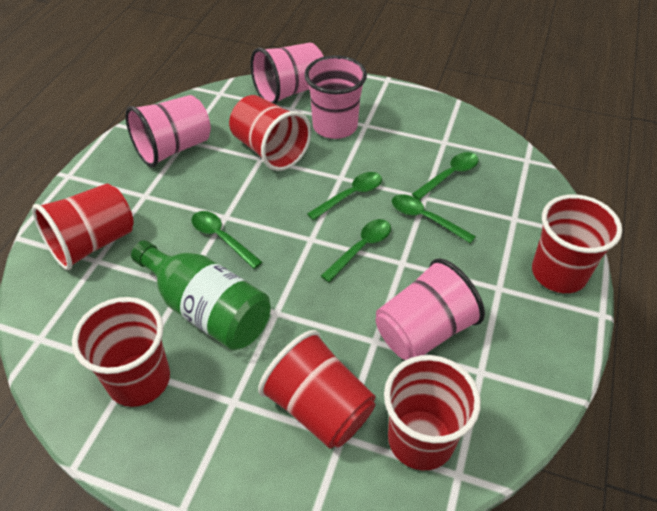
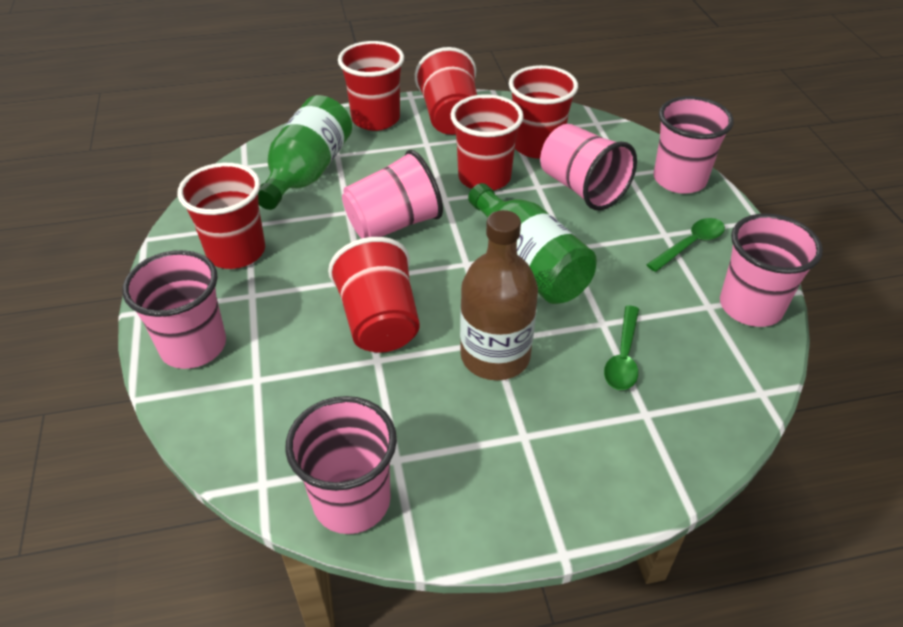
brown bottle: none = 0 -> [460,210,538,380] = 1
green bottle: [131,240,271,350] = 1 -> [258,95,352,210] [468,183,597,304] = 2
green spoon: [191,211,262,269] [307,172,382,220] [321,219,391,282] [392,194,476,244] [412,152,479,200] = 5 -> [604,306,639,390] [646,218,725,272] = 2
pink cup: [125,95,211,167] [250,43,324,104] [304,55,367,139] [376,258,485,360] = 4 -> [122,250,226,369] [285,396,397,534] [342,150,443,238] [540,124,637,210] [653,96,734,194] [720,213,823,327] = 6

